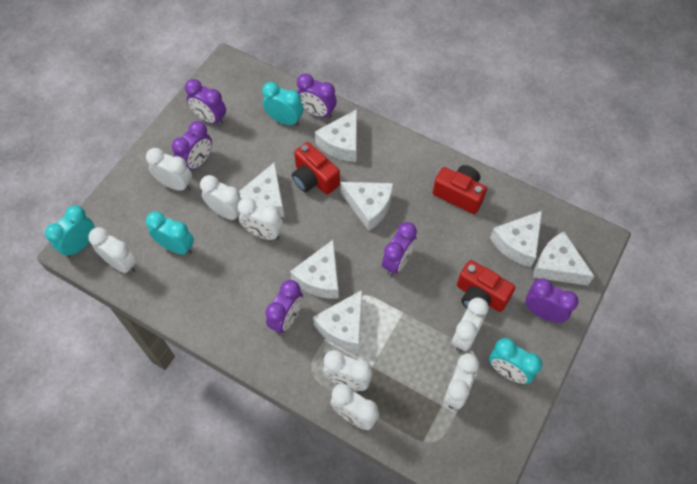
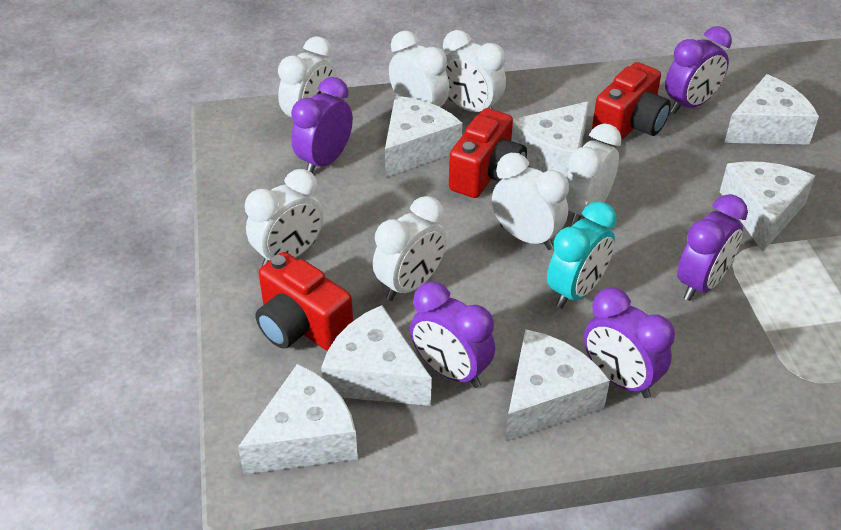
purple clock: [172,121,212,170] [185,79,226,126] [265,280,303,334] [297,73,337,119] [382,222,417,276] [525,278,579,323] = 6 -> [291,77,353,174] [410,282,495,388] [584,288,675,398] [665,26,732,114] [677,194,748,301] = 5
turquoise clock: [45,205,95,257] [146,211,194,255] [262,82,303,126] [489,338,542,384] = 4 -> [547,201,617,308] = 1
white clock: [88,227,137,274] [146,148,192,191] [200,175,241,221] [238,197,283,240] [323,350,373,391] [330,384,379,430] [444,353,479,409] [452,297,489,352] = 8 -> [245,169,323,266] [278,36,337,118] [373,196,447,301] [389,30,450,107] [443,30,506,112] [492,153,569,250] [566,123,622,225] = 7

